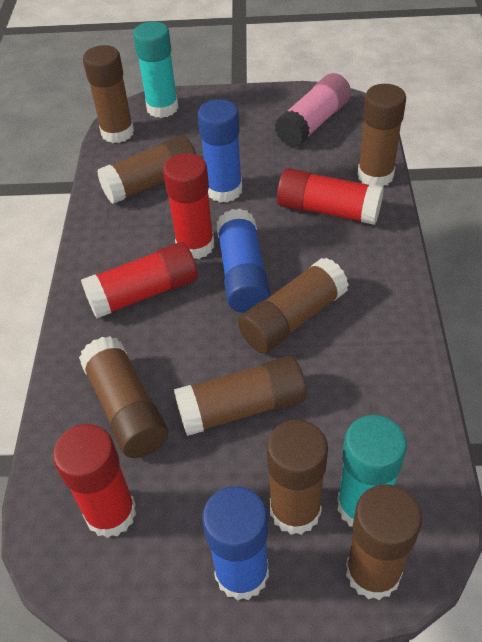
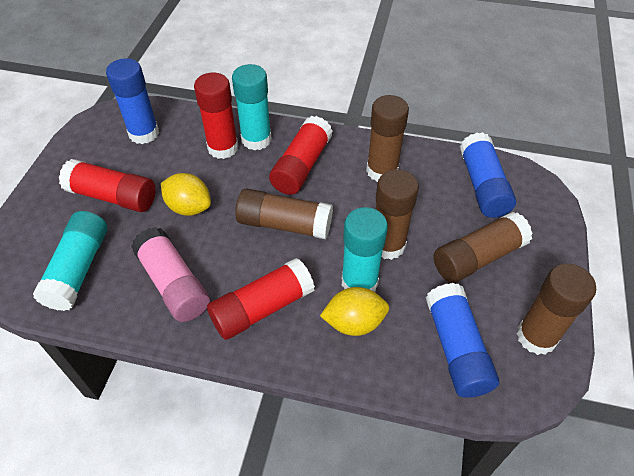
brown glue stick: [79,336,168,458] [83,45,134,143] [97,135,196,204] [174,356,306,436] [238,258,349,353] [266,420,328,535] [346,485,422,600] [357,84,406,187] = 8 -> [235,189,333,239] [366,95,409,182] [376,169,419,260] [434,212,533,283] [517,264,596,355] = 5
turquoise glue stick: [133,22,179,118] [337,415,407,527] = 2 -> [33,211,108,311] [232,64,272,150] [342,207,388,292] = 3
yellow lemon: none = 0 -> [161,173,211,216] [320,287,389,336] = 2

